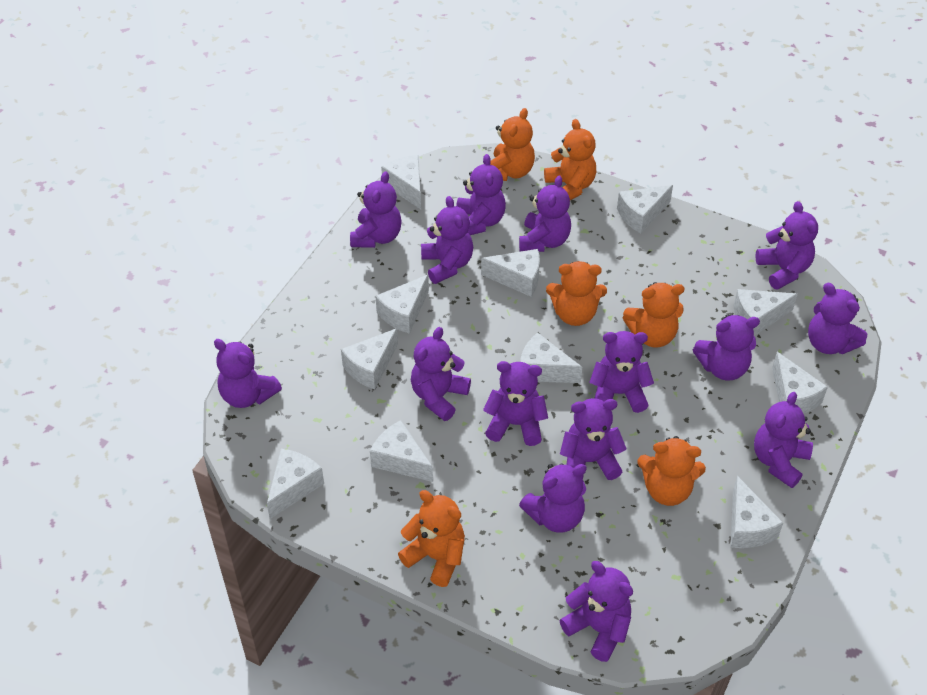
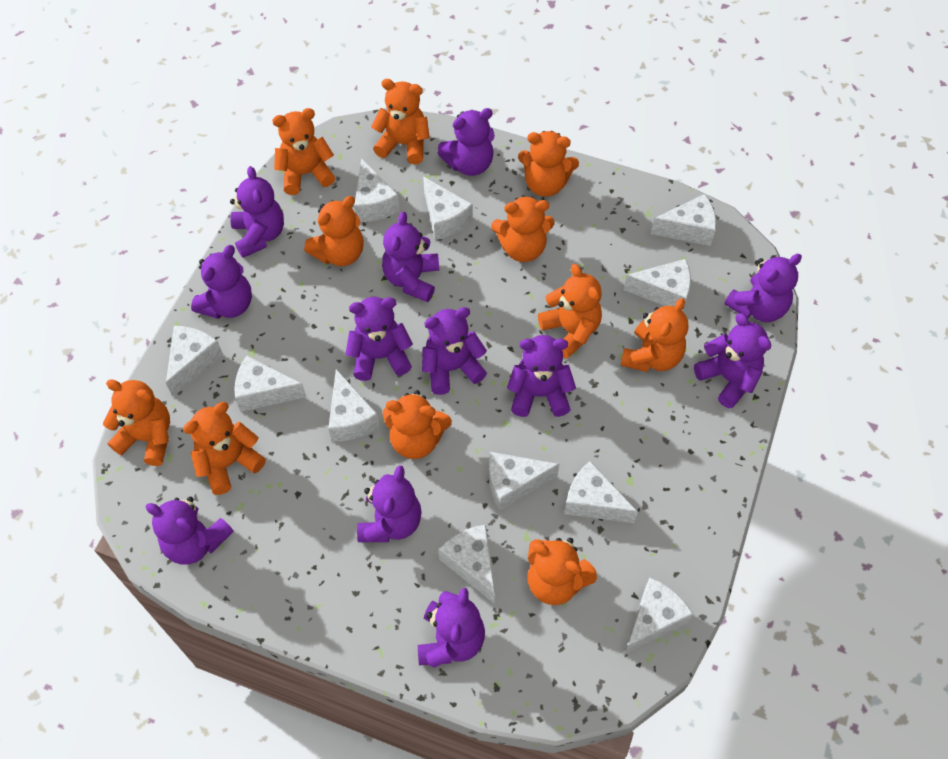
orange teddy bear: [398,490,465,587] [490,108,535,181] [544,119,596,200] [546,261,607,326] [623,282,685,347] [637,436,706,506] = 6 -> [103,379,170,466] [183,402,266,495] [272,108,335,195] [304,196,364,266] [371,79,430,164] [383,390,452,459] [491,195,554,262] [518,131,579,197] [527,538,597,605] [538,264,602,359] [620,298,688,372] = 11
purple teddy bear: [214,339,282,408] [350,171,402,248] [411,327,471,421] [421,196,473,284] [456,154,506,235] [483,361,548,446] [519,176,571,252] [519,463,587,533] [559,561,633,662] [560,398,627,480] [589,331,654,413] [693,314,760,380] [754,392,813,488] [755,201,818,290] [808,283,867,354] = 15 -> [145,497,234,565] [191,245,252,319] [230,166,284,258] [346,297,413,381] [357,466,422,542] [382,212,439,302] [418,588,485,668] [422,307,487,395] [438,108,495,176] [507,335,576,417] [694,313,771,409] [724,254,802,322] = 12

